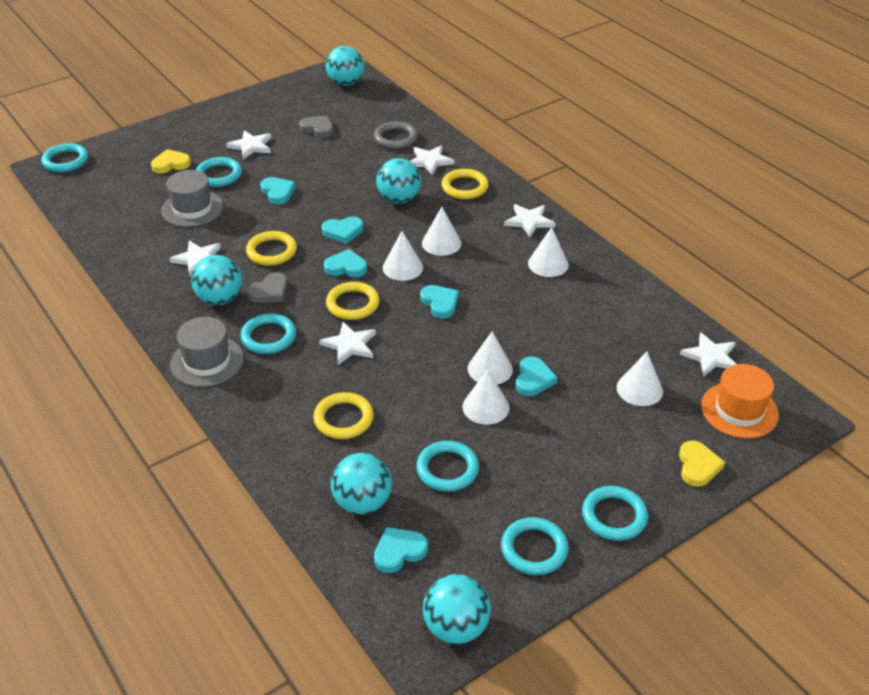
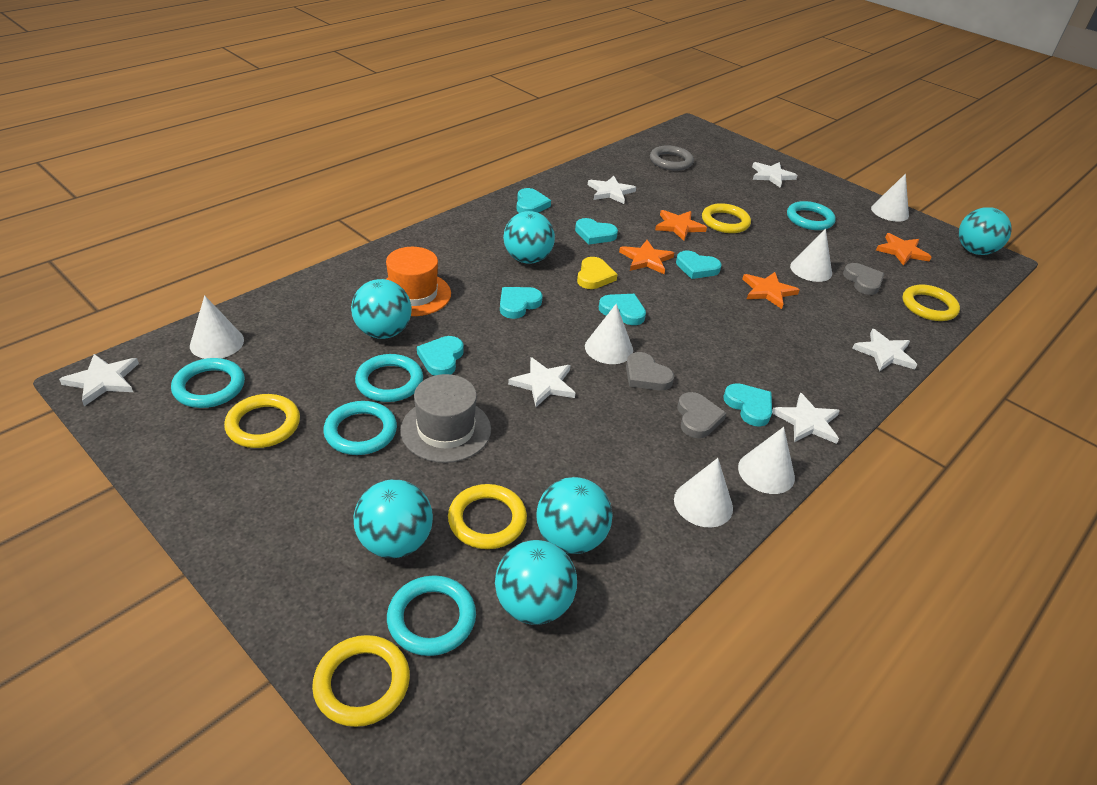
grey hat: [161,170,224,227] [170,317,244,387] = 2 -> [400,374,491,463] = 1
grey heart: [247,272,288,303] [299,115,333,138] = 2 -> [626,352,674,391] [677,392,727,438] [843,263,884,295] = 3
orange star: none = 0 -> [619,240,674,274] [655,210,707,241] [743,272,800,309] [876,233,931,266] = 4
turquoise ball: [191,255,243,305] [326,46,364,86] [331,453,392,515] [376,158,421,204] [423,574,491,644] = 5 -> [351,279,412,339] [354,479,433,558] [495,540,577,625] [503,211,555,264] [536,477,613,554] [958,207,1012,255] = 6
turquoise heart: [260,177,295,205] [322,217,363,244] [324,249,367,278] [374,527,428,573] [420,285,459,319] [516,357,558,396] = 6 -> [417,336,464,376] [500,287,543,319] [516,188,551,213] [575,218,618,245] [599,294,646,325] [676,250,721,279] [723,383,772,427] = 7
turquoise ring: [41,143,88,172] [196,157,242,187] [240,313,296,354] [416,441,479,492] [501,517,569,575] [582,486,648,541] = 6 -> [171,358,245,408] [323,401,397,455] [355,354,423,402] [387,575,476,656] [787,201,836,230] = 5
yellow heart: [151,149,191,173] [679,441,725,487] = 2 -> [577,257,617,289] = 1
yellow ring: [246,231,297,266] [313,392,374,439] [326,282,380,320] [442,169,489,199] = 4 -> [224,394,300,448] [312,635,410,727] [448,484,527,549] [702,203,751,233] [902,284,960,321] = 5

